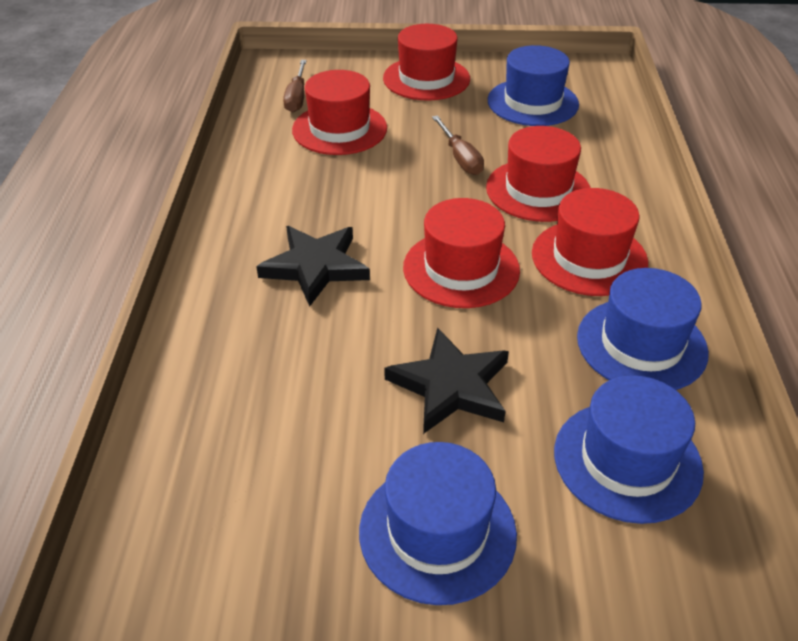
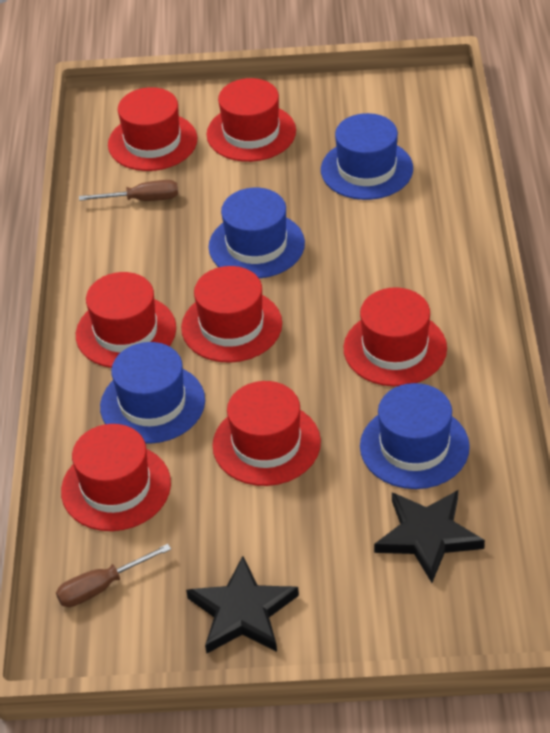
red hat: [292,70,387,155] [383,24,470,100] [403,198,520,308] [486,126,590,222] [532,188,648,296] = 5 -> [61,424,171,531] [76,272,176,368] [108,87,197,171] [181,266,282,363] [206,78,296,162] [212,381,321,486] [344,287,447,386] = 7

